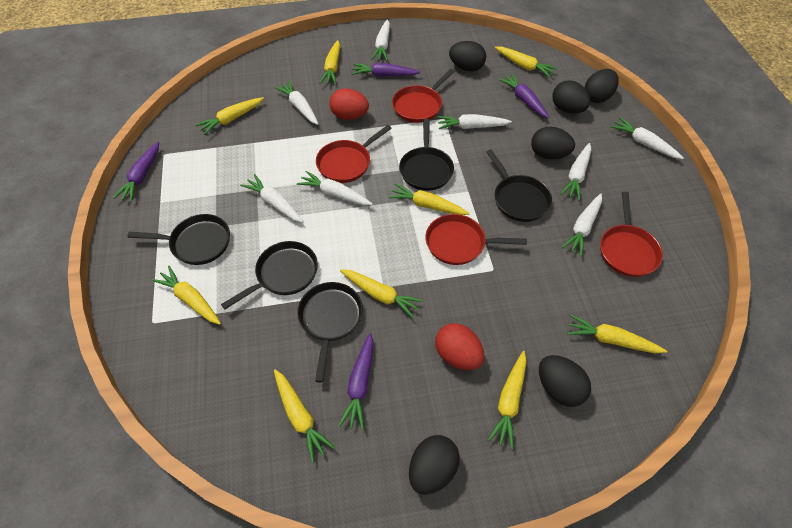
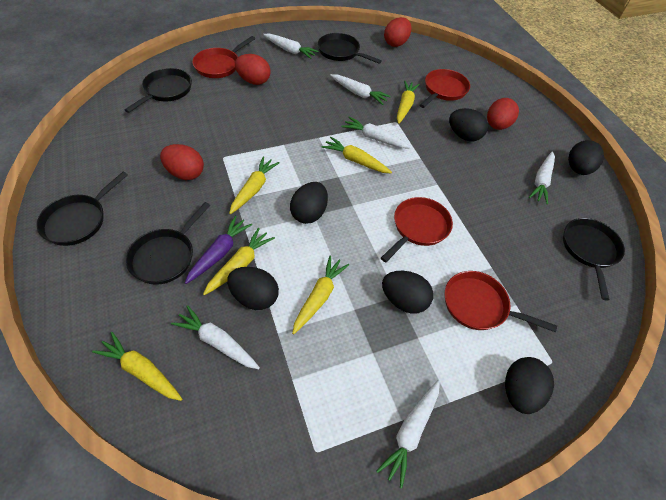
purple carrot: [113,142,159,202] [338,333,373,430] [352,63,421,77] [498,73,549,119] = 4 -> [185,216,252,284] = 1
red egg: [329,88,369,120] [435,323,484,370] = 2 -> [160,144,204,180] [235,54,270,85] [384,17,411,47] [487,98,519,130] = 4
white carrot: [240,174,303,223] [275,81,318,125] [297,171,373,205] [371,19,390,61] [437,114,512,129] [561,143,591,200] [562,193,602,256] [611,117,684,159] = 8 -> [171,305,260,369] [263,33,319,59] [330,74,391,105] [342,117,411,148] [376,380,440,488] [529,152,555,205] = 6
yellow carrot: [152,266,221,325] [196,97,264,135] [274,369,335,463] [320,40,340,85] [340,269,424,318] [389,183,470,215] [488,351,526,449] [495,46,558,78] [567,315,667,353] = 9 -> [92,332,182,401] [203,227,275,295] [229,156,280,214] [292,256,349,334] [321,137,392,174] [397,81,420,124] = 6

